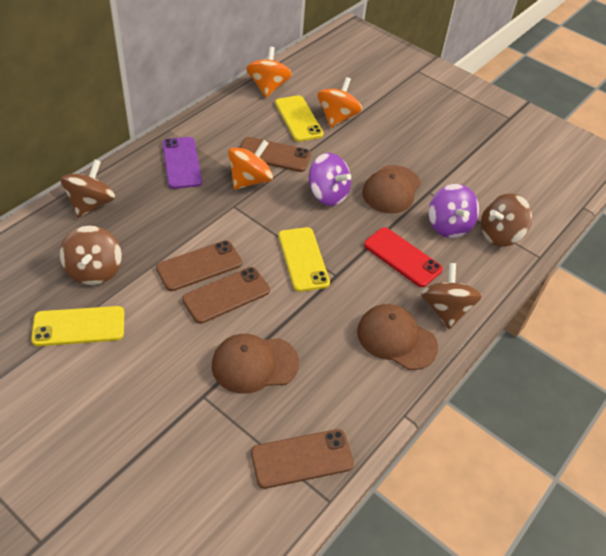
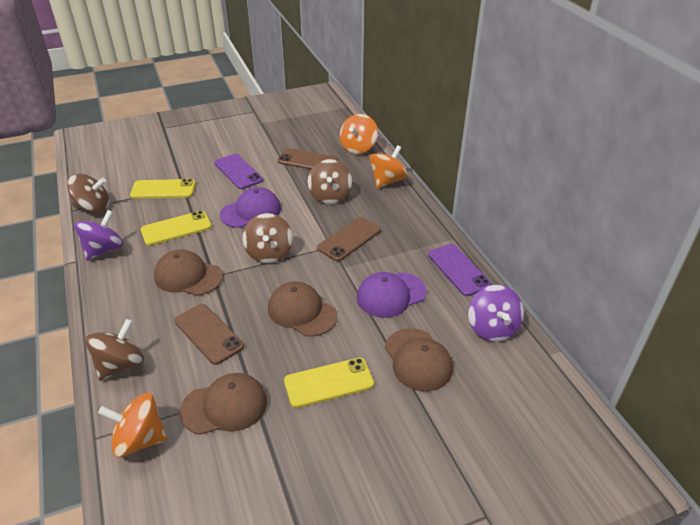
brown cap: [212,334,299,394] [357,304,438,370] [362,165,421,213] = 3 -> [154,250,223,296] [180,373,267,435] [268,282,337,337] [385,328,453,392] = 4
brown phone: [156,240,242,291] [182,267,270,324] [240,137,311,172] [251,429,354,489] = 4 -> [174,304,244,365] [277,148,338,170] [317,217,381,261] = 3
purple cap: none = 0 -> [220,187,281,228] [357,272,427,318] = 2
purple phone: [162,137,202,189] = 1 -> [214,154,263,189] [428,244,491,296] = 2
red phone: [364,227,443,287] = 1 -> none = 0

